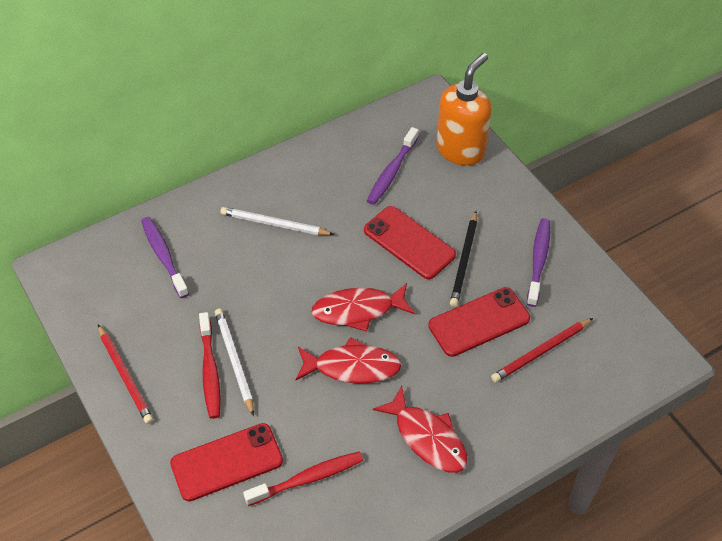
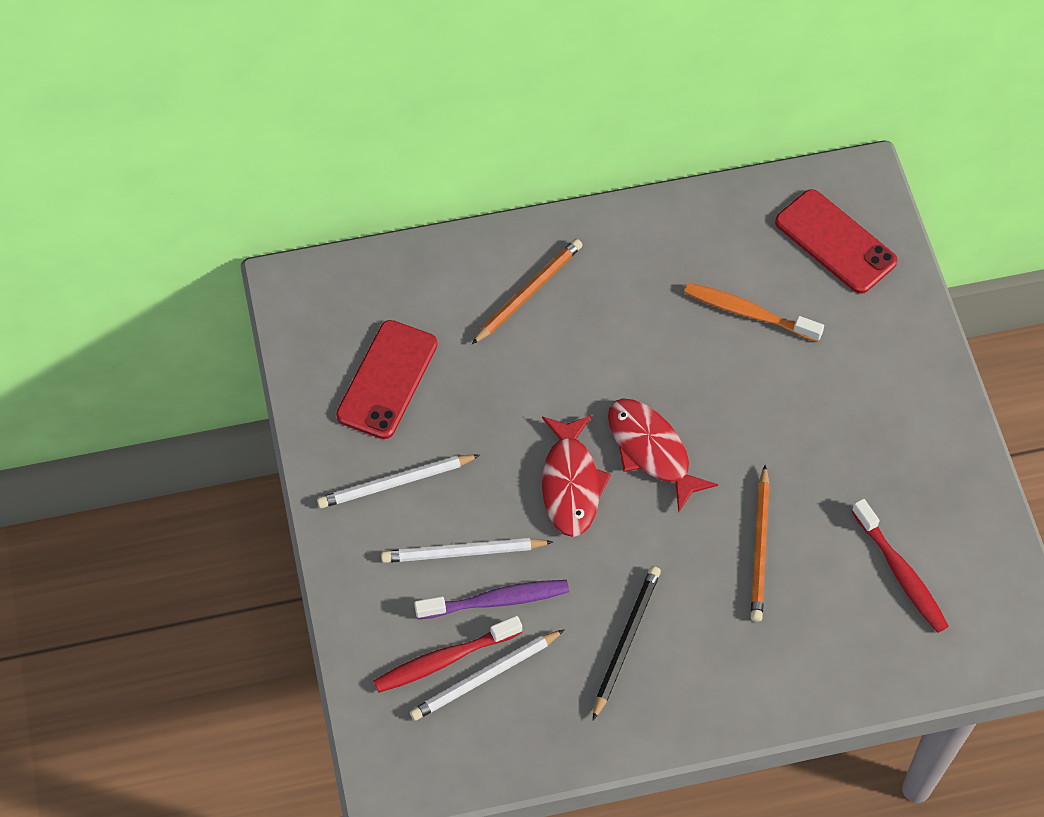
orange pencil: none = 0 -> [472,239,582,344] [751,465,770,622] = 2
orange soap dispenser: [436,53,492,165] = 1 -> none = 0
orange toothbrush: none = 0 -> [684,283,824,342] = 1
purple toothbrush: [141,217,189,298] [367,127,419,205] [527,218,550,307] = 3 -> [414,580,569,620] = 1
red fish: [295,337,401,384] [311,283,415,332] [373,386,467,473] = 3 -> [542,415,611,537] [608,398,718,513] = 2
red pencil: [98,324,153,424] [491,318,593,383] = 2 -> none = 0
red phone: [170,423,283,501] [364,206,456,279] [428,287,530,357] = 3 -> [336,320,438,439] [775,189,898,294] = 2
white pencil: [215,309,254,416] [220,207,334,235] = 2 -> [317,454,480,508] [381,538,553,563] [410,629,565,721] = 3

